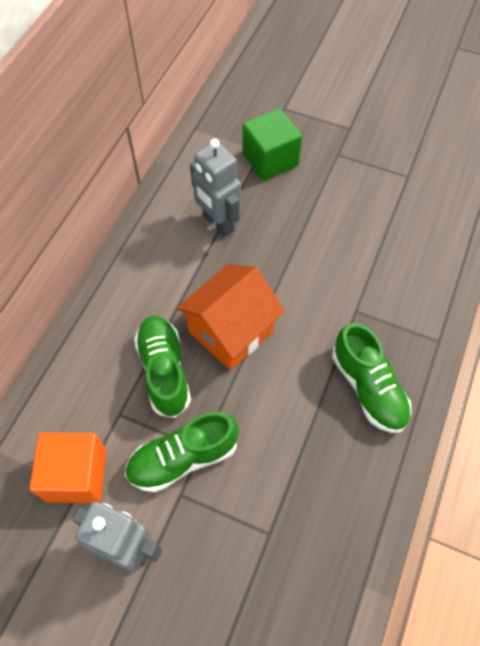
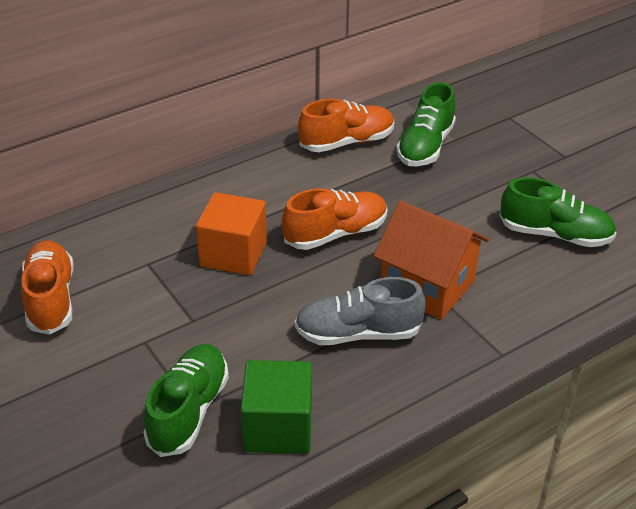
grey robot: [72,501,162,572] [190,139,241,237] = 2 -> none = 0
grey shoe: none = 0 -> [295,277,425,345] = 1
orange shoe: none = 0 -> [21,240,74,335] [282,188,387,250] [298,99,394,152] = 3

